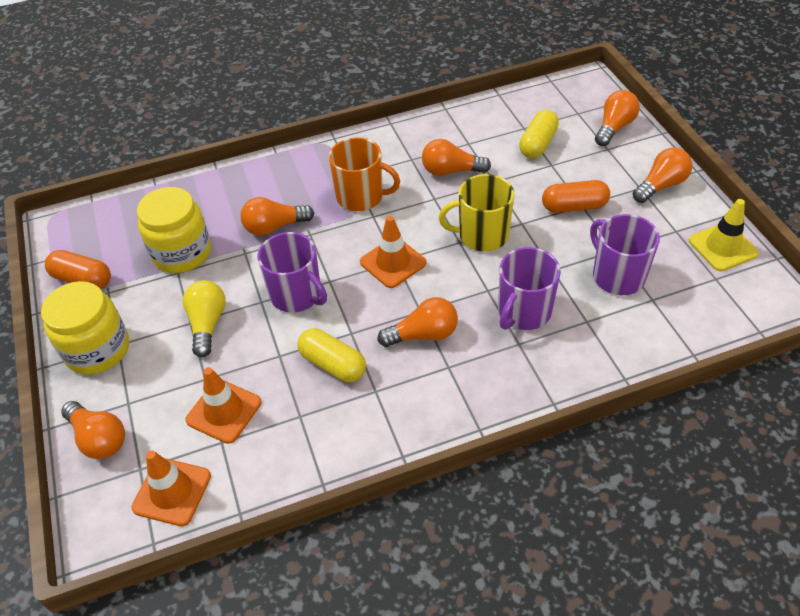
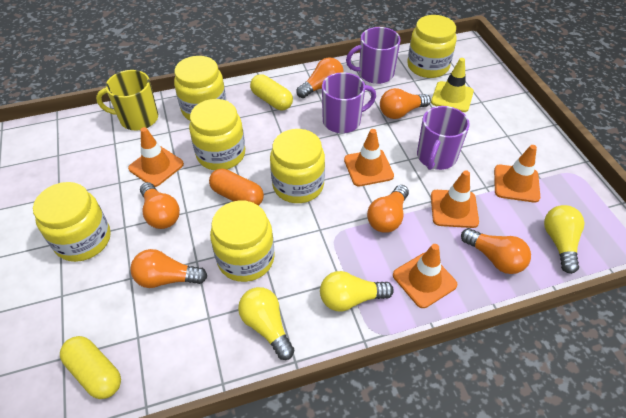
orange capsule: [45,250,111,289] [542,180,610,213] = 2 -> [209,169,264,206] = 1
orange mug: [329,137,400,211] = 1 -> none = 0
orange traffic cone: [132,450,211,526] [185,367,261,444] [360,216,426,288] = 3 -> [128,127,184,187] [344,129,394,186] [393,244,457,308] [431,170,479,228] [494,145,540,203] = 5
yellow jar: [41,281,129,375] [137,187,211,273] = 2 -> [33,182,111,262] [174,56,226,121] [189,99,245,170] [210,200,275,282] [270,129,325,203] [407,15,457,78] = 6
yellow light bulb: [183,280,226,357] = 1 -> [238,287,295,360] [320,271,394,311] [544,205,585,274] = 3

